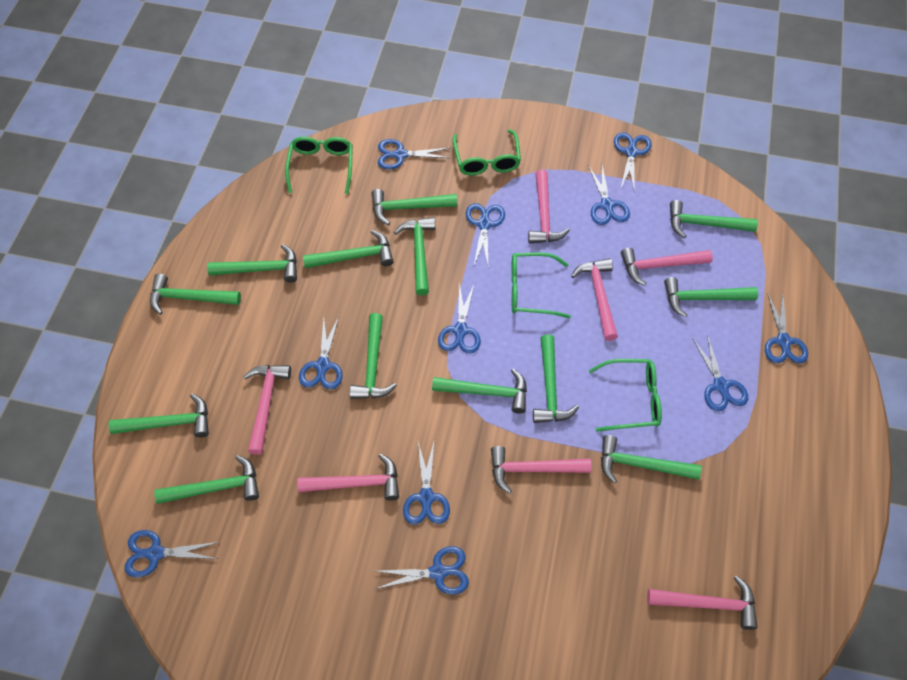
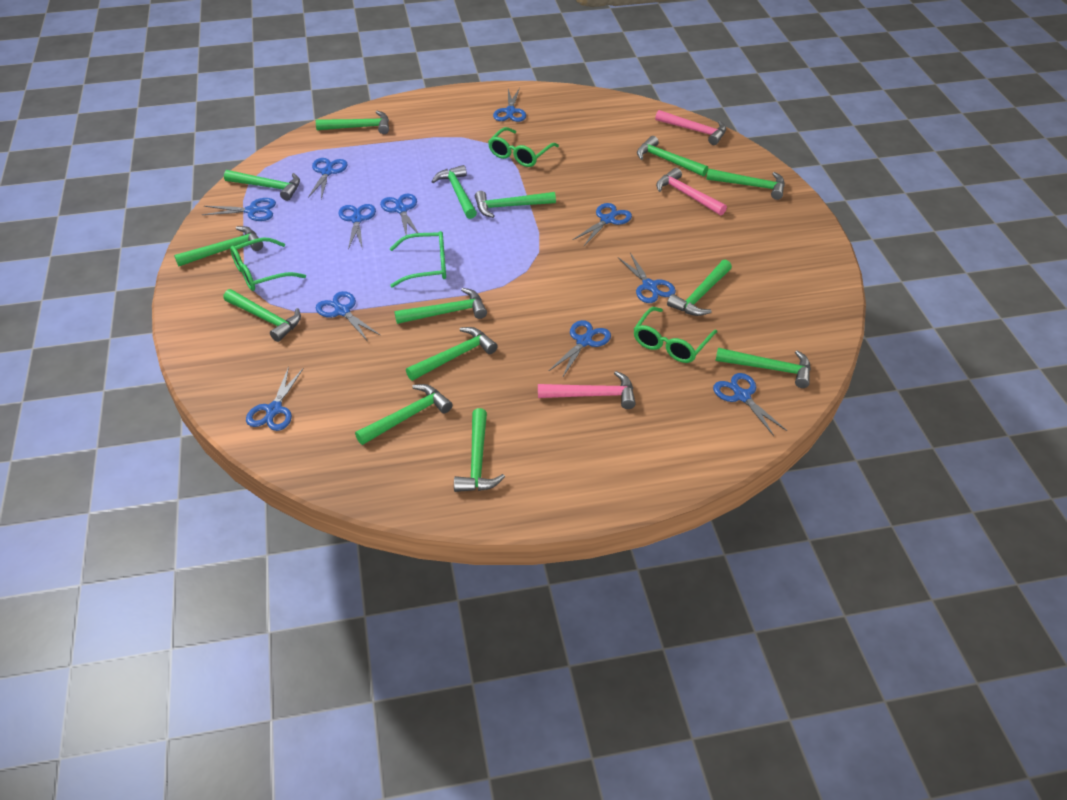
green hammer: [109,394,209,437] [150,274,241,315] [154,455,259,504] [207,244,297,283] [303,230,394,268] [350,313,397,399] [371,189,457,225] [394,217,436,296] [432,369,527,414] [533,334,579,423] [601,435,701,484] [664,277,758,317] [670,200,758,238] = 13 -> [174,226,263,266] [223,289,301,342] [224,170,300,201] [316,111,389,134] [355,384,453,445] [395,288,487,324] [406,327,498,381] [431,165,477,219] [454,408,505,492] [475,191,556,218] [637,136,708,177] [667,260,732,316] [706,169,785,200] [716,348,811,388] = 14
pink hammer: [244,365,291,455] [297,453,399,501] [491,446,592,494] [528,170,570,243] [571,258,618,341] [621,248,713,286] [647,575,758,630] = 7 -> [538,371,636,409] [655,110,726,145] [656,168,727,215] = 3

